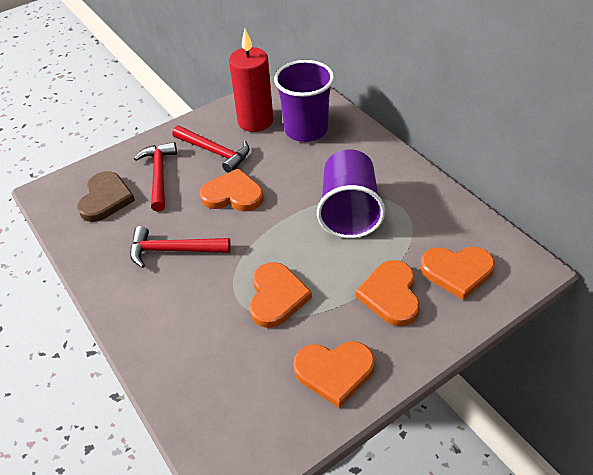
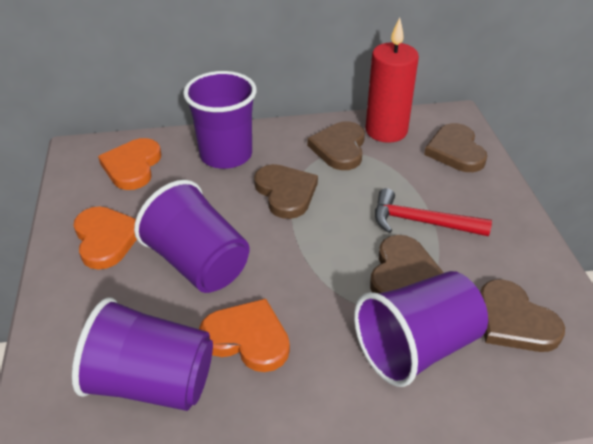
brown heart: [77,171,135,222] = 1 -> [254,164,318,219] [307,121,365,170] [370,235,444,294] [424,123,487,172] [480,279,565,352] = 5
orange heart: [200,168,263,212] [249,262,312,328] [293,341,375,408] [356,260,420,326] [420,247,495,300] = 5 -> [73,207,137,270] [98,138,161,190] [199,299,290,372] = 3
purple cup: [274,60,334,142] [317,150,385,238] = 2 -> [72,297,213,411] [134,180,249,293] [183,71,257,169] [354,271,488,387] = 4
red hammer: [130,226,231,268] [134,142,177,212] [172,126,250,173] = 3 -> [375,188,492,236] = 1

